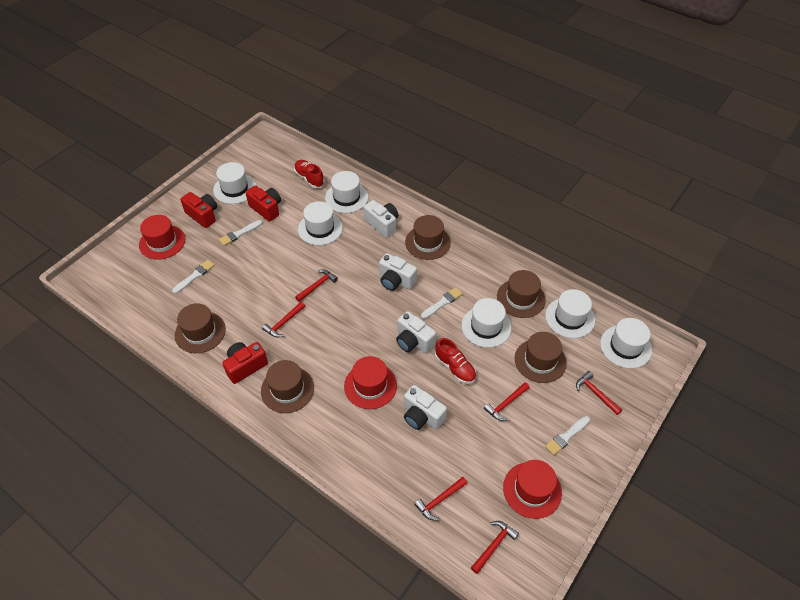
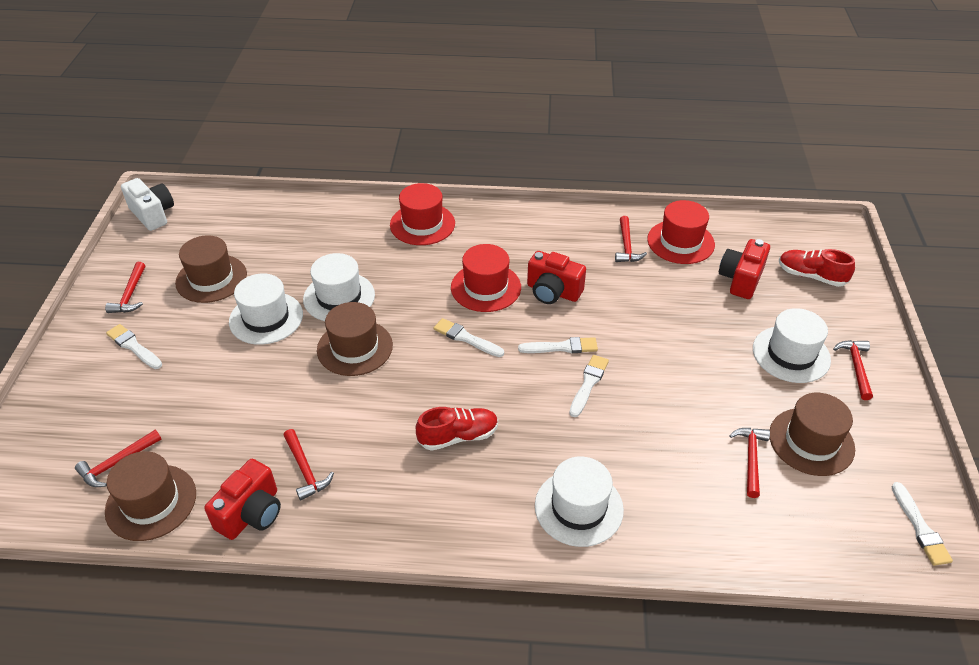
brown hat: [175,303,226,353] [261,360,314,413] [405,215,451,260] [497,270,546,318] [515,332,567,383] = 5 -> [105,451,196,541] [175,235,247,303] [317,302,393,376] [770,393,855,476] = 4
white brush: [172,260,215,294] [219,220,262,246] [421,287,463,319] [545,416,590,455] = 4 -> [106,324,162,369] [434,318,504,357] [518,337,598,353] [569,355,609,417] [892,482,953,566] = 5
white camera: [364,200,398,238] [379,253,417,291] [396,311,436,353] [404,385,447,430] = 4 -> [121,178,174,231] = 1
white hat: [213,162,256,204] [298,201,343,245] [325,171,368,213] [461,298,511,348] [545,289,595,338] [600,318,652,369] = 6 -> [229,273,303,345] [303,253,375,321] [535,456,624,547] [753,308,831,383] = 4

